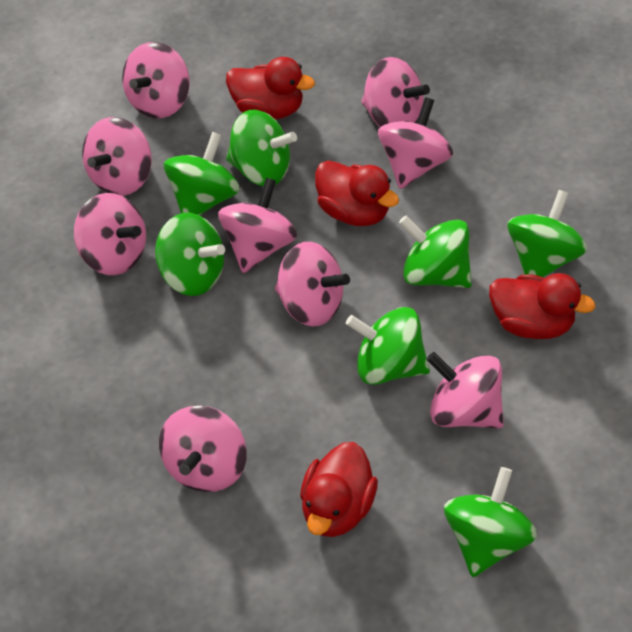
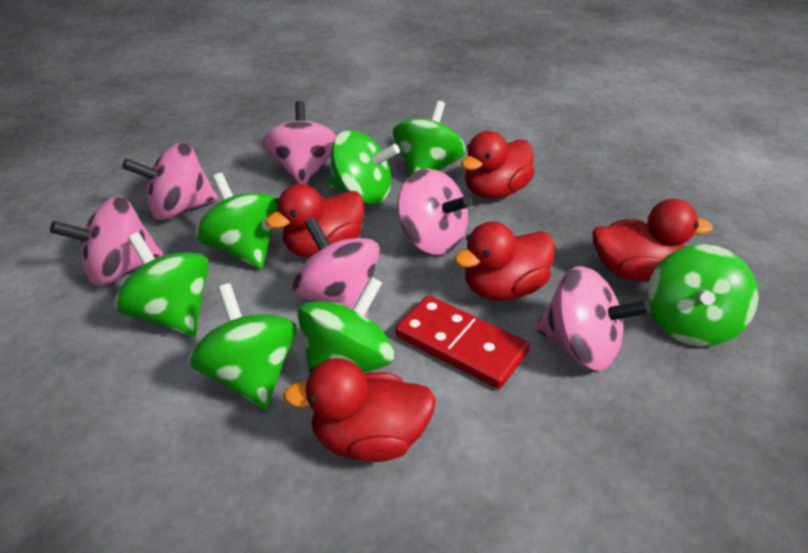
pink spinning top: [74,193,146,275] [82,117,152,196] [122,42,190,118] [159,406,247,492] [218,178,297,273] [275,242,350,327] [361,57,430,127] [378,97,453,189] [427,352,504,428] = 9 -> [50,196,163,286] [122,142,218,220] [263,101,337,185] [292,217,379,318] [397,169,472,255] [535,266,651,371] = 6
red domino: none = 0 -> [395,295,530,389] = 1
red duck: [226,57,315,119] [300,442,378,537] [315,161,399,226] [489,273,596,339] = 4 -> [265,184,364,258] [283,358,436,462] [454,221,555,301] [461,131,534,199] [592,199,713,281] = 5

